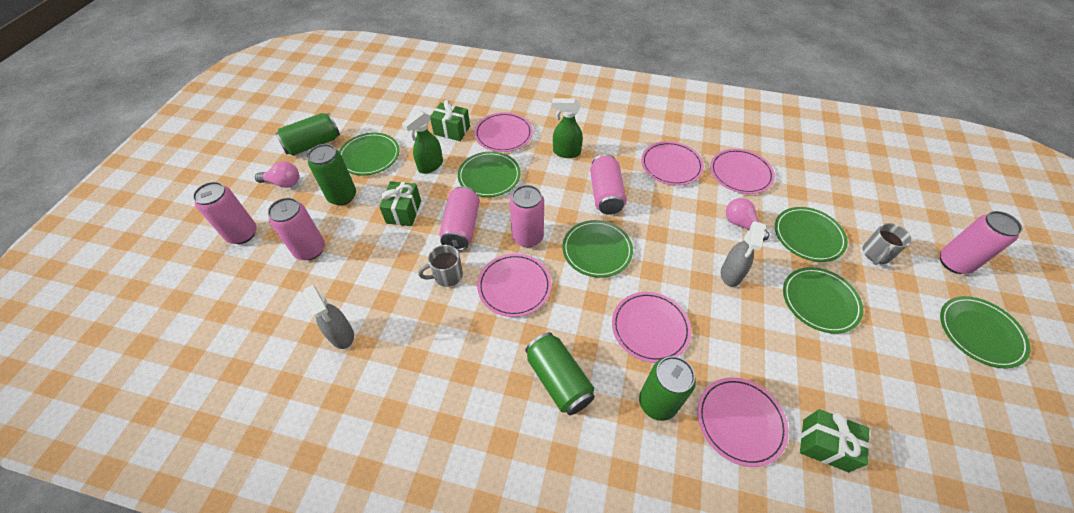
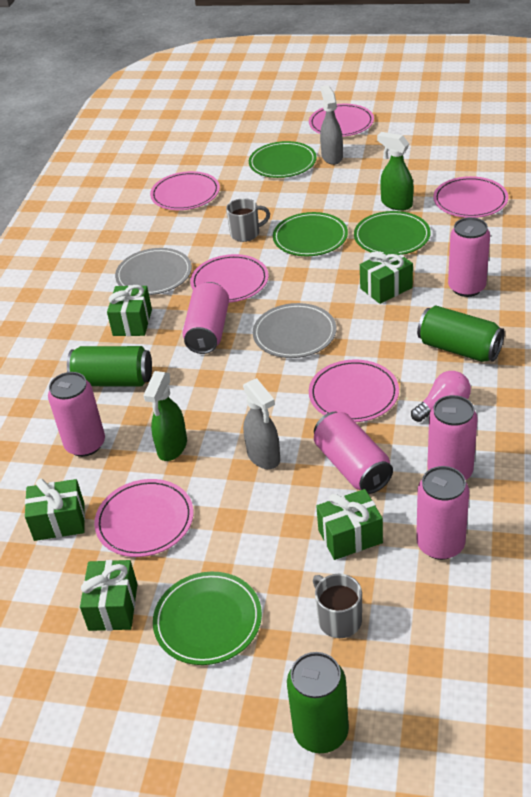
green can: [275,113,340,156] [307,144,356,205] [525,332,595,415] [639,356,696,421] = 4 -> [67,346,152,387] [287,652,349,753] [417,305,505,362] = 3
green gift: [379,181,421,226] [430,100,470,141] [800,409,870,472] = 3 -> [25,479,85,541] [80,560,138,631] [107,285,152,336] [316,489,383,560] [360,249,413,304] = 5
green plate: [339,133,400,175] [458,151,521,197] [562,220,633,278] [775,207,848,262] [783,267,863,334] [940,296,1030,369] = 6 -> [153,572,262,665] [249,141,317,178] [273,212,348,256] [354,211,430,255] = 4
grey plate: none = 0 -> [115,248,192,295] [253,303,336,358] = 2
pink light bulb: [255,162,299,188] [726,198,769,241] = 2 -> [411,371,471,422] = 1

